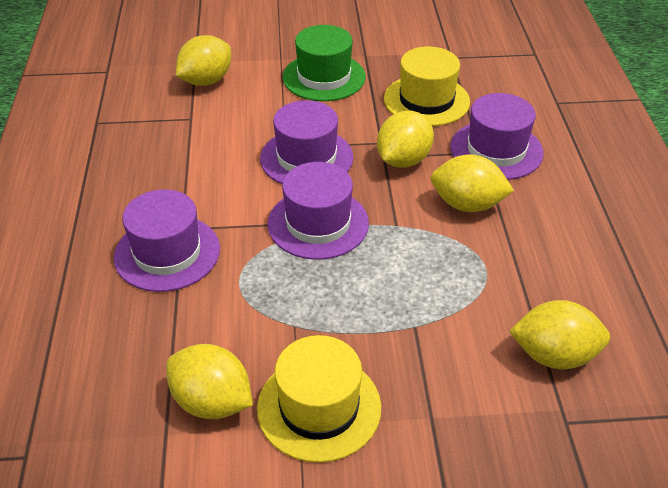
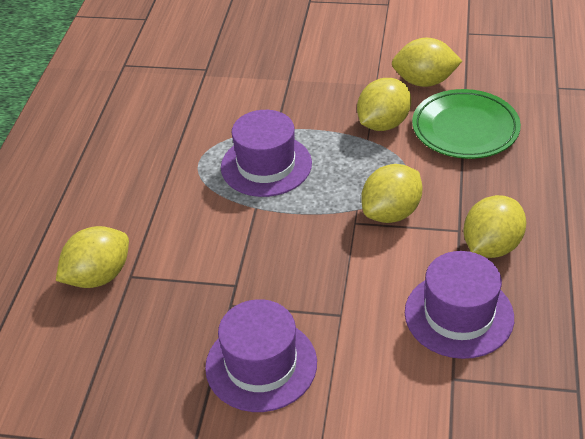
green hat: [283,25,366,101] = 1 -> none = 0
green plate: none = 0 -> [412,89,521,159] = 1
purple hat: [114,189,220,292] [260,100,353,184] [267,162,369,260] [450,93,544,180] = 4 -> [205,299,317,412] [221,110,312,197] [405,251,514,359] = 3
yellow hat: [257,335,381,463] [384,46,470,126] = 2 -> none = 0

